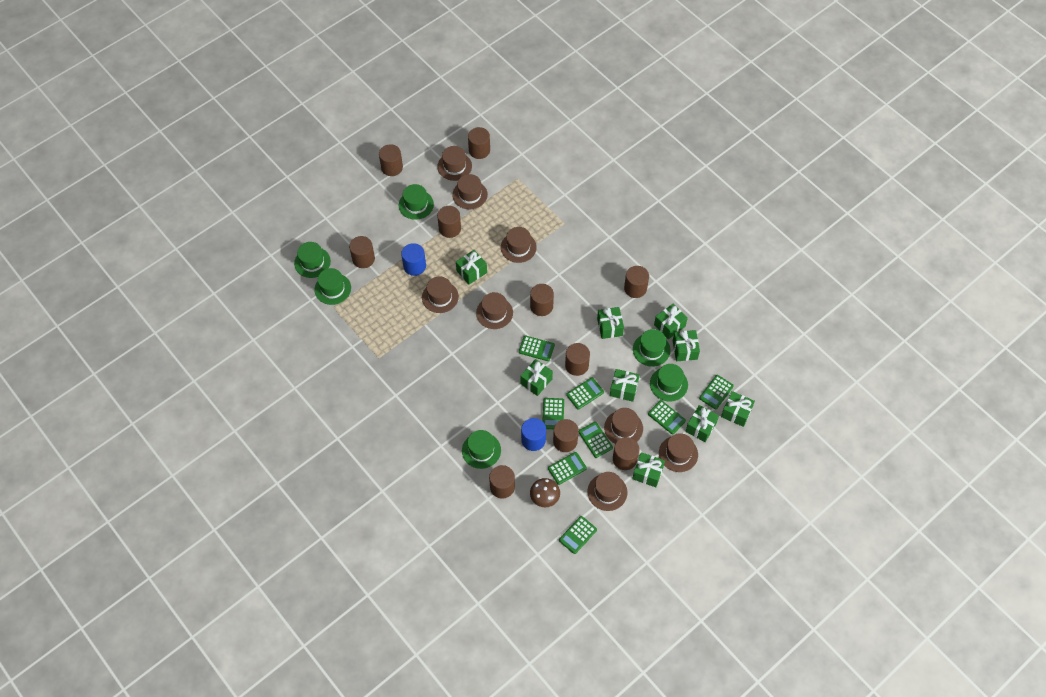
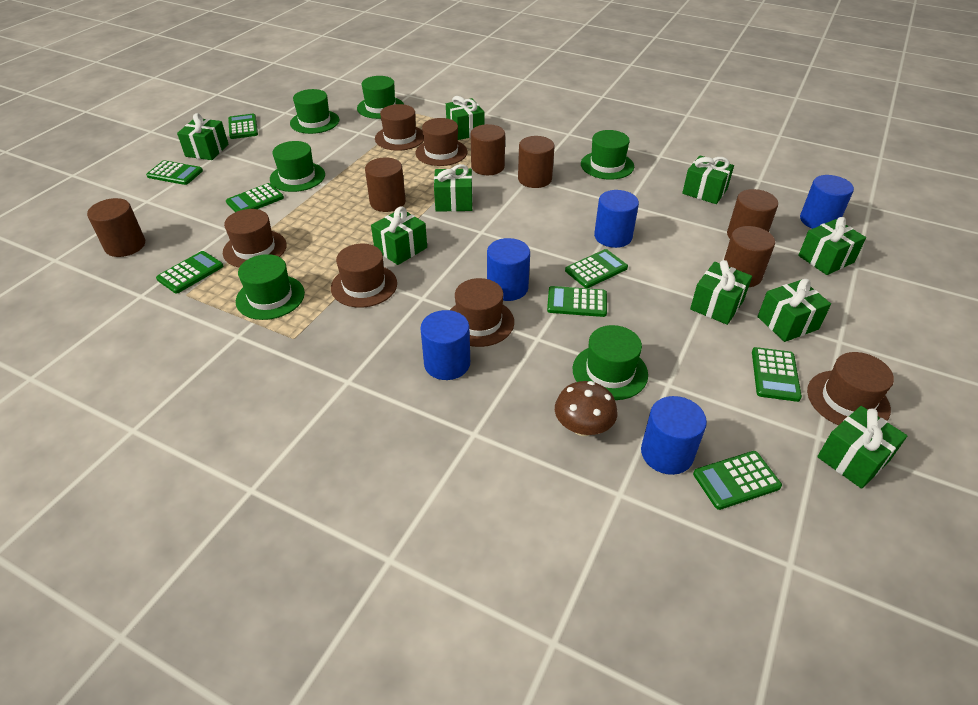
blue cylinder: [401,243,426,276] [521,418,546,451] = 2 -> [420,310,470,380] [487,238,530,301] [594,190,639,248] [641,396,707,475] [800,175,854,229] = 5
brown cylinder: [349,236,375,268] [379,144,403,176] [437,206,461,238] [468,127,490,159] [489,465,515,499] [530,284,554,316] [553,419,579,452] [565,343,590,376] [613,437,639,470] [624,266,649,298] = 10 -> [87,198,145,257] [365,157,406,212] [471,124,505,175] [518,136,555,188] [724,226,775,287] [727,189,778,239] = 6
brown hat: [422,276,459,313] [437,146,472,181] [452,174,488,209] [476,292,513,329] [501,227,537,263] [587,472,627,511] [604,408,643,444] [659,433,698,472] = 8 -> [223,209,287,268] [331,244,397,308] [375,104,424,151] [415,118,467,166] [450,278,514,347] [807,352,894,425] = 6

